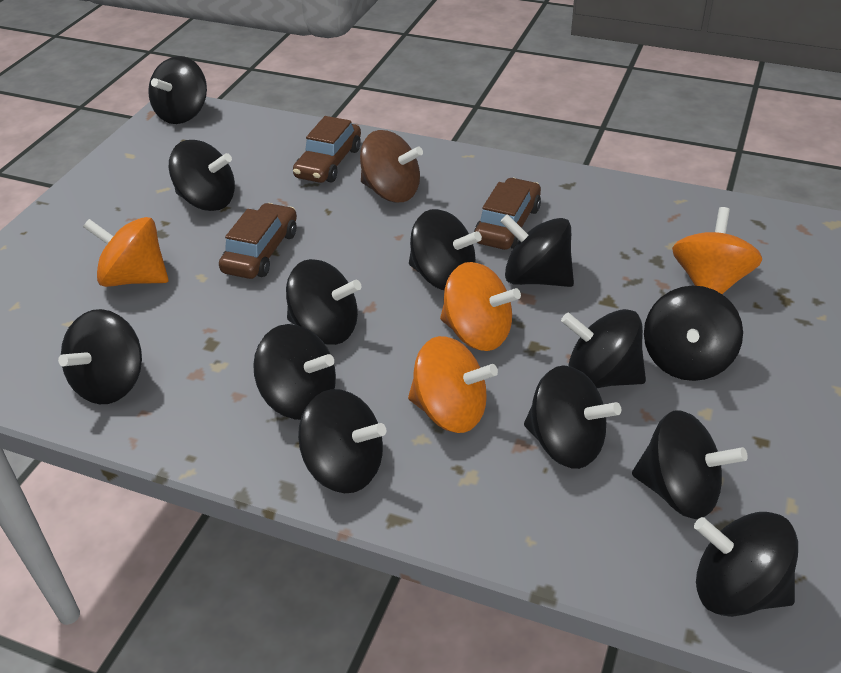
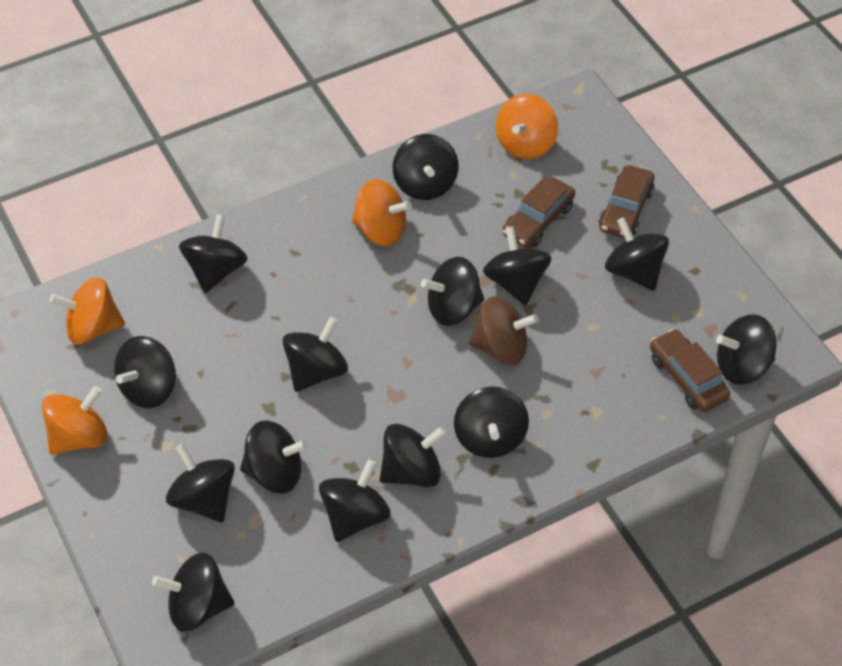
black spinning top: [58,309,142,404] [148,56,207,124] [169,140,235,211] [253,324,336,420] [286,259,361,345] [298,389,386,493] [409,209,482,290] [500,214,574,287] [524,365,621,469] [561,309,646,388] [632,410,748,519] [644,286,743,381] [694,512,798,617] = 13 -> [114,336,176,408] [152,552,234,632] [166,444,235,522] [179,214,248,293] [240,420,308,494] [283,317,348,392] [319,460,391,542] [380,424,446,487] [393,134,458,200] [421,257,484,326] [454,387,529,458] [483,226,552,306] [605,217,669,291] [716,314,777,385] = 14

